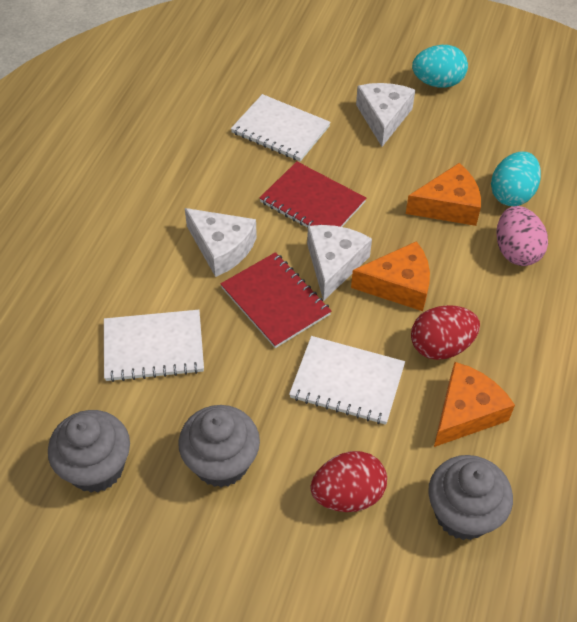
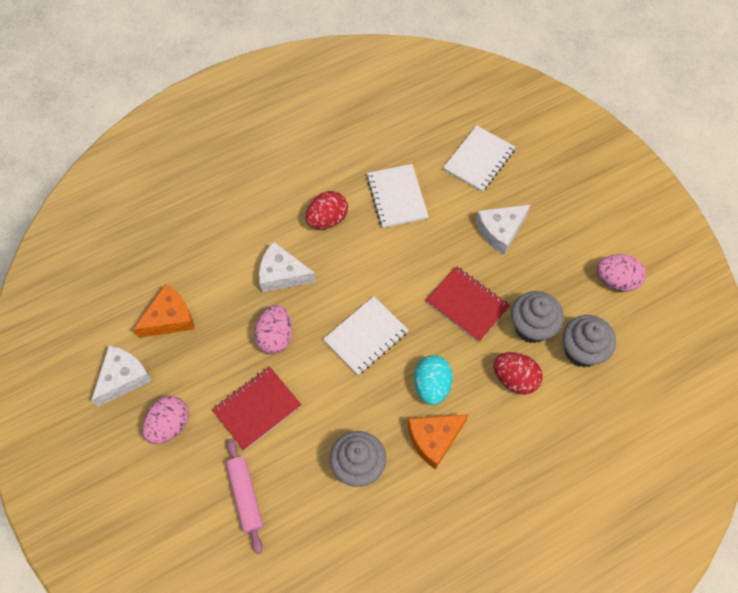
orange cheese: [351,241,430,311] [406,163,481,226] [434,362,515,447] = 3 -> [133,284,195,338] [408,414,469,470] = 2
pink egg: [496,206,548,266] = 1 -> [142,396,189,444] [254,305,292,354] [596,254,646,292] = 3
pink rolling pin: none = 0 -> [226,438,263,554] = 1
turquoise egg: [412,45,468,88] [491,152,541,206] = 2 -> [414,355,453,405] = 1

